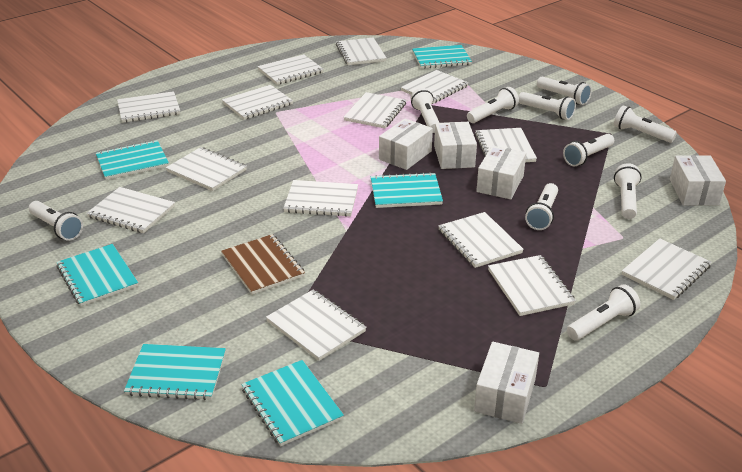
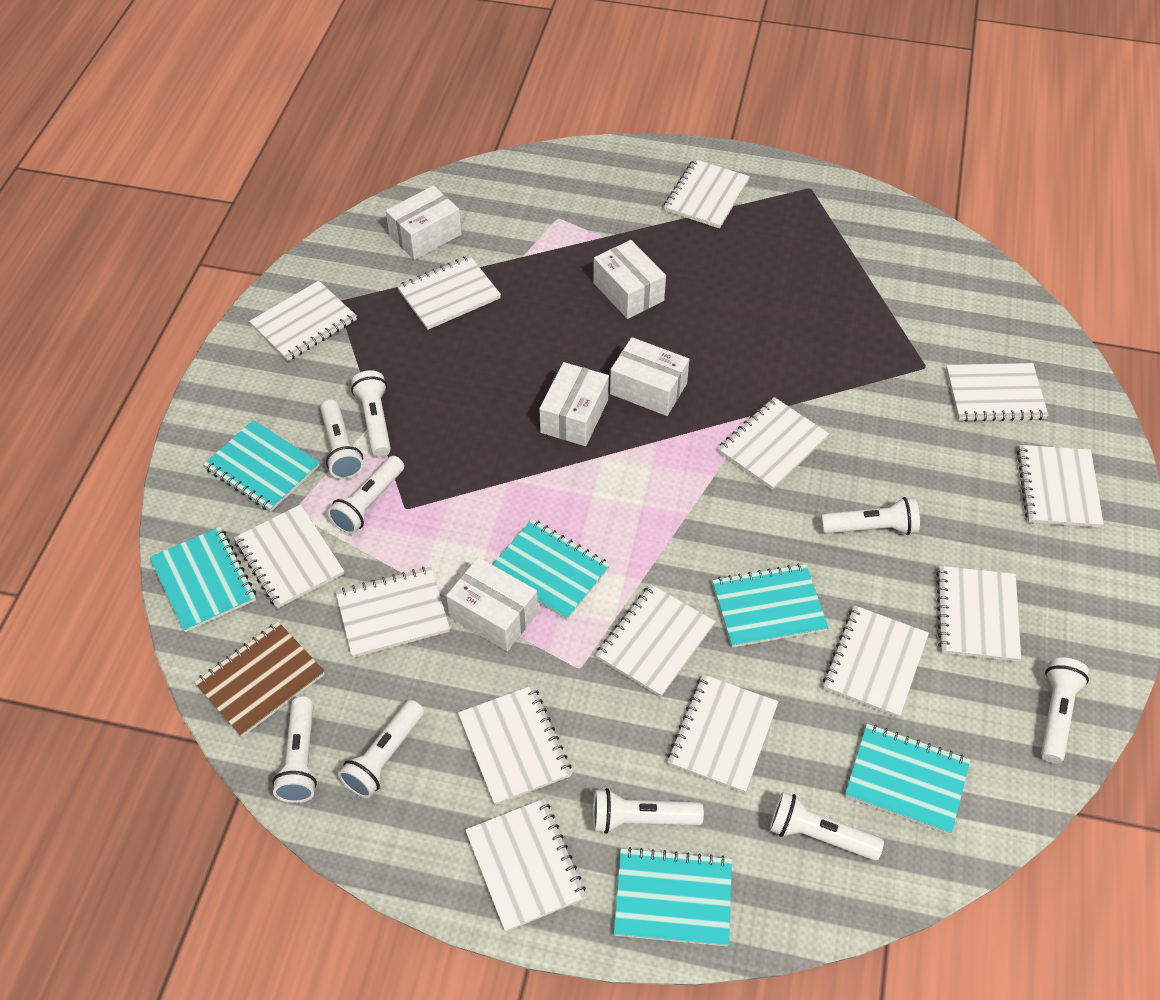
white flashlight: [29,201,83,241] [411,88,439,133] [467,87,519,123] [519,92,576,120] [525,183,558,230] [537,76,592,105] [563,134,614,166] [567,284,640,341] [614,105,677,143] [614,163,642,219] = 10 -> [272,696,317,803] [320,399,364,479] [327,456,404,534] [338,700,424,798] [351,370,391,457] [593,788,704,834] [770,792,884,861] [821,497,920,535] [1041,657,1089,763] = 9

